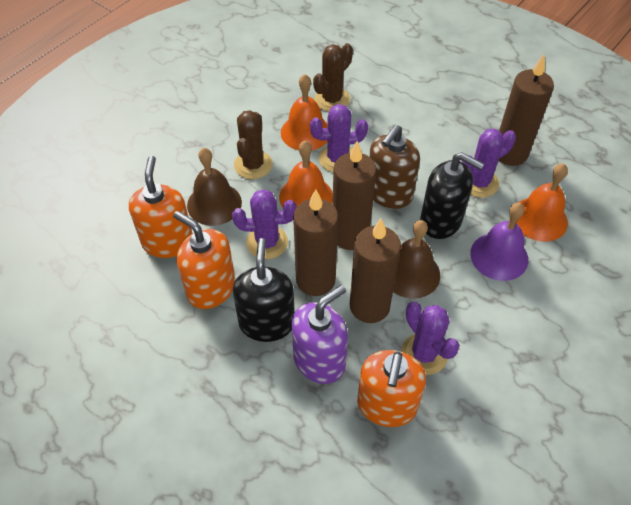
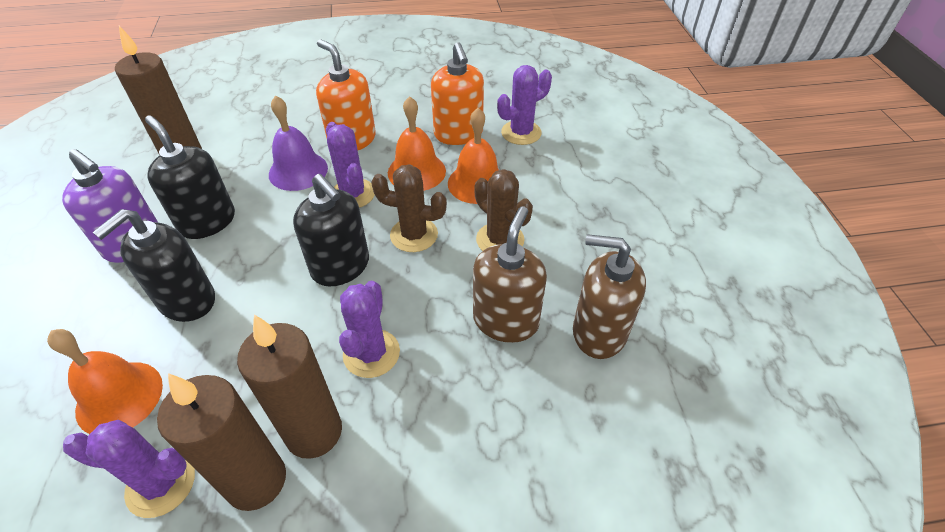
black soap dispenser: [233,238,295,342] [420,152,484,239] = 2 -> [93,209,215,322] [145,115,235,239] [293,174,369,286] = 3
brown bell: [187,148,242,226] [393,220,440,299] = 2 -> none = 0
brown candle: [293,189,338,296] [332,141,377,250] [350,218,401,323] [499,54,554,166] = 4 -> [115,26,202,155] [157,373,286,511] [237,314,342,459] = 3
brown soap dispenser: [369,125,420,209] = 1 -> [473,206,547,343] [573,234,646,359] = 2
orange soap dispenser: [129,156,193,258] [173,211,236,309] [357,350,426,427] = 3 -> [316,39,376,150] [431,42,484,145] = 2

